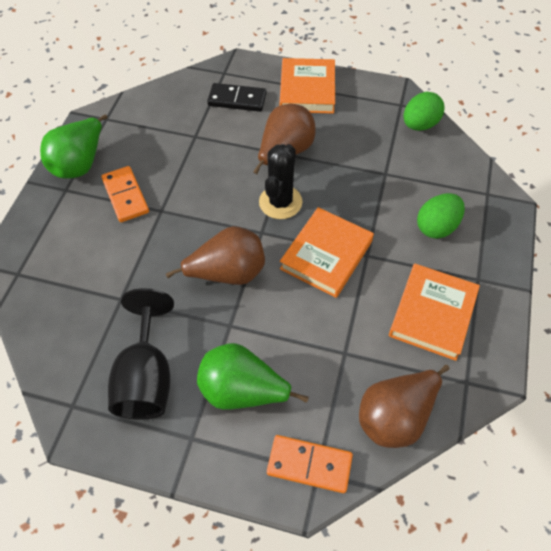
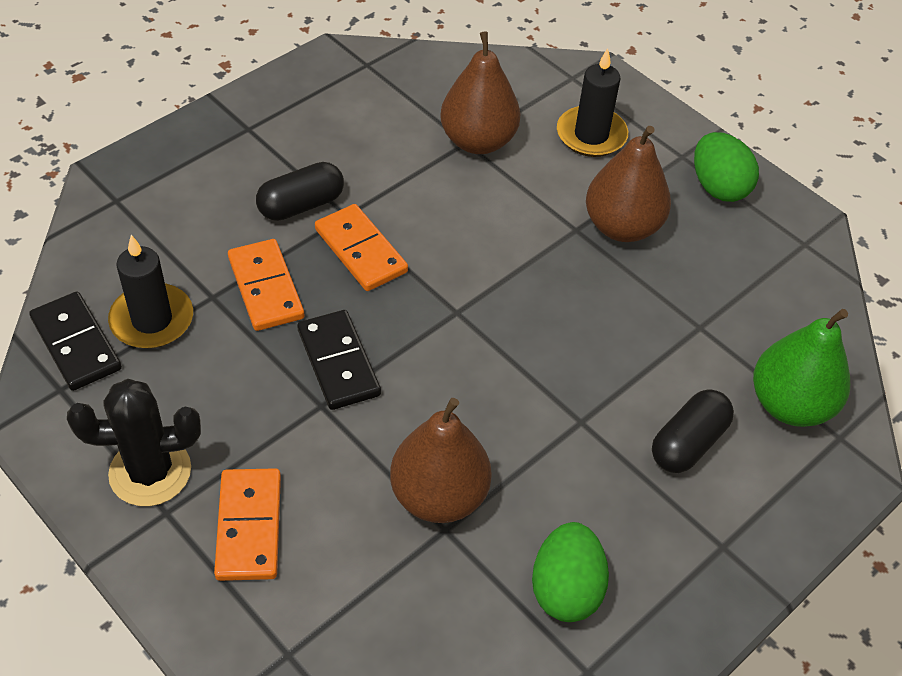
black candle: none = 0 -> [108,235,193,349] [557,48,628,157] = 2
black capsule: none = 0 -> [256,162,344,221] [652,390,734,473] = 2
black domino: [207,83,266,112] = 1 -> [29,292,122,391] [297,310,381,410] = 2
black goblet: [108,288,174,420] = 1 -> none = 0
green pear: [40,114,107,179] [197,343,309,410] = 2 -> [753,309,850,427] = 1
orange book: [280,58,335,114] [280,207,374,298] [389,264,480,361] = 3 -> none = 0
orange domino: [101,166,149,222] [267,435,353,493] = 2 -> [214,468,281,581] [228,239,304,331] [315,204,408,291] = 3

